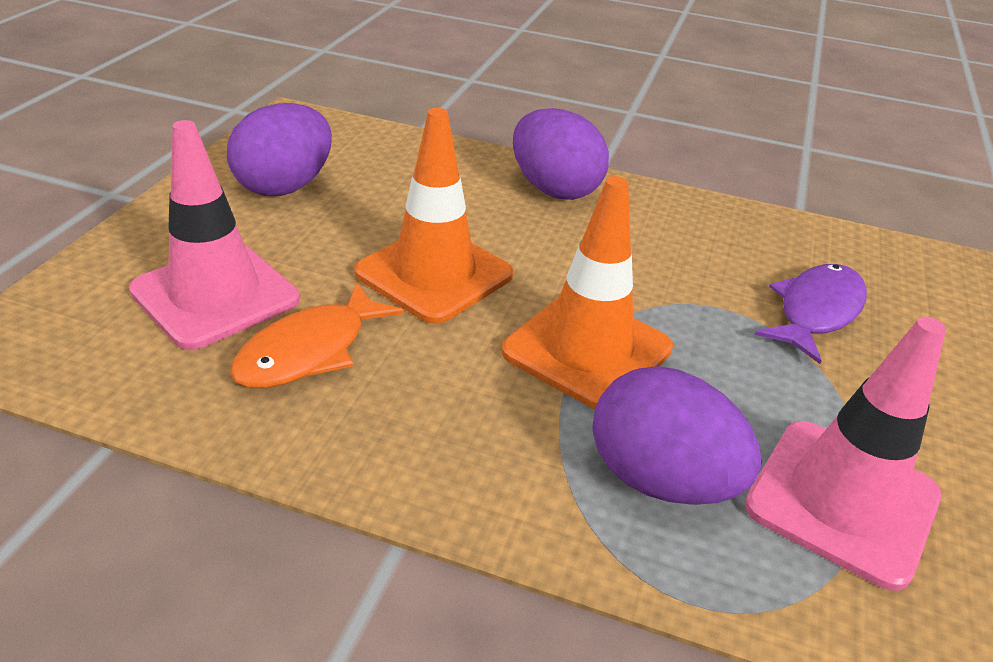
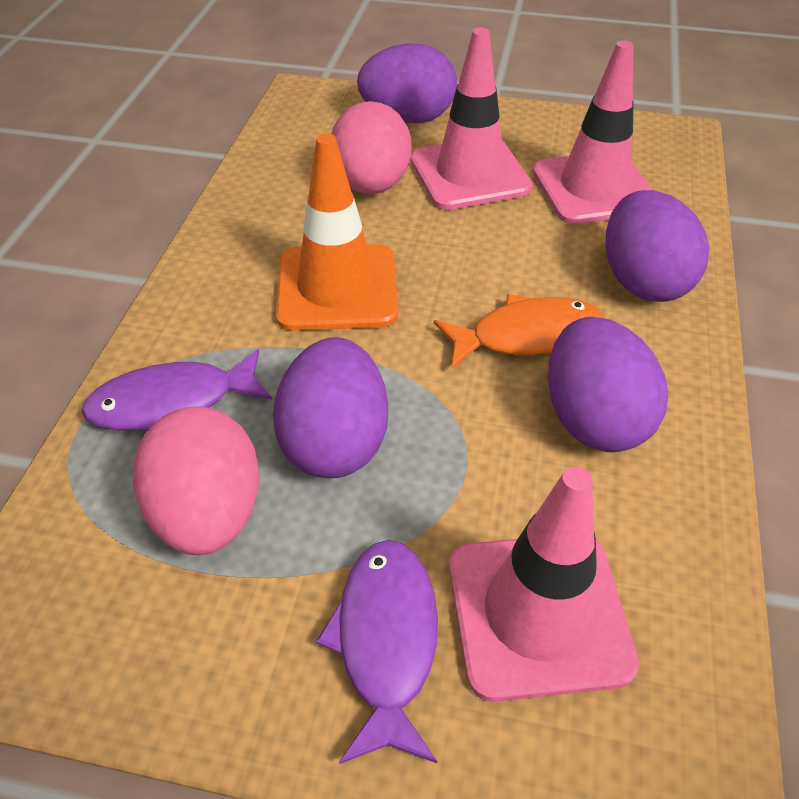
orange traffic cone: [354,108,513,324] [502,176,673,409] = 2 -> [276,133,398,331] = 1
pink egg: none = 0 -> [133,406,260,555] [331,101,412,194] = 2
pink traffic cone: [129,120,300,350] [745,317,946,591] = 2 -> [411,28,533,210] [449,466,639,702] [533,40,653,224] = 3
purple egg: [227,103,332,196] [513,108,609,200] [592,366,762,505] = 3 -> [273,337,388,478] [357,43,457,123] [548,317,668,452] [606,190,709,302] = 4
purple fish: [755,264,867,364] = 1 -> [81,349,272,431] [316,540,438,764] = 2

